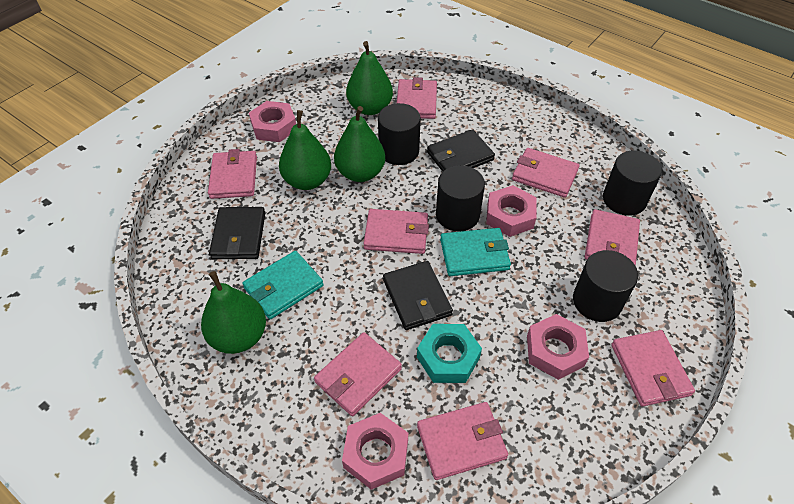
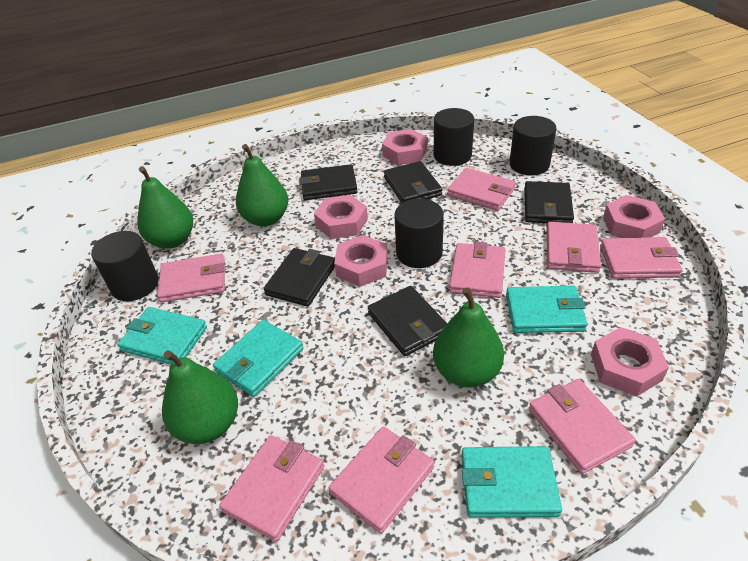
black wallet: [209,207,265,259] [383,261,453,330] [427,129,495,172] = 3 -> [263,248,335,307] [300,164,358,200] [368,286,447,356] [384,161,442,203] [524,181,574,223] = 5
pink nut: [249,101,296,142] [342,413,408,490] [486,185,537,237] [527,314,589,380] = 4 -> [314,195,368,239] [334,235,388,287] [382,129,427,165] [591,327,669,397] [603,195,665,238] = 5
turquoise nut: [417,324,482,383] = 1 -> none = 0
turquoise wallet: [242,251,324,319] [440,228,511,276] = 2 -> [117,307,207,364] [213,320,303,397] [462,446,562,517] [506,286,587,333] = 4

